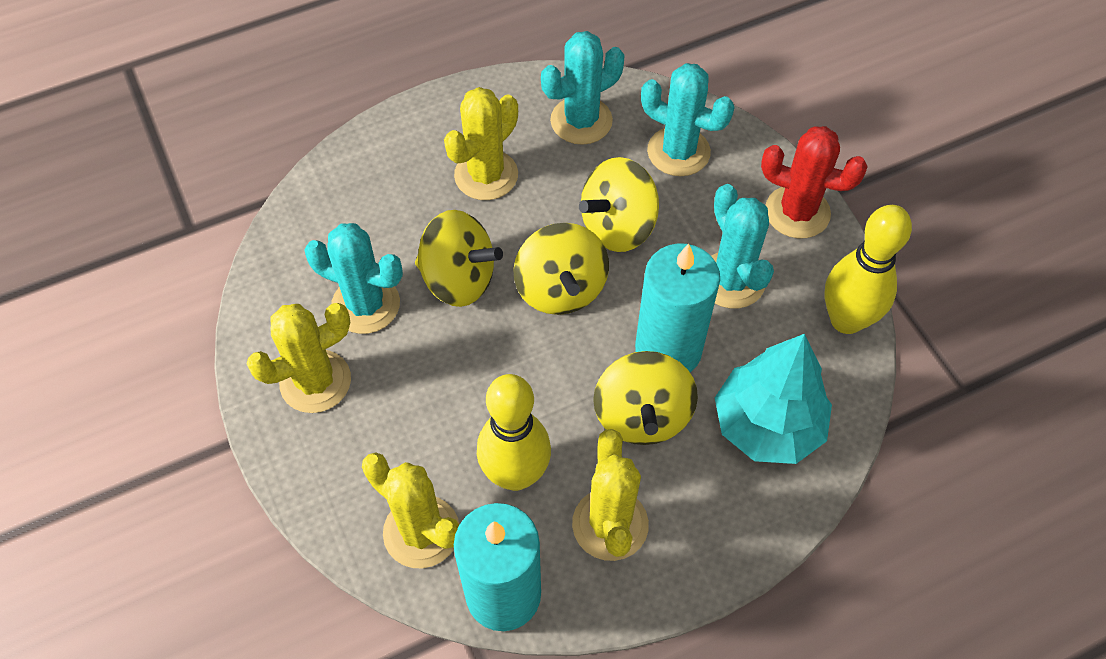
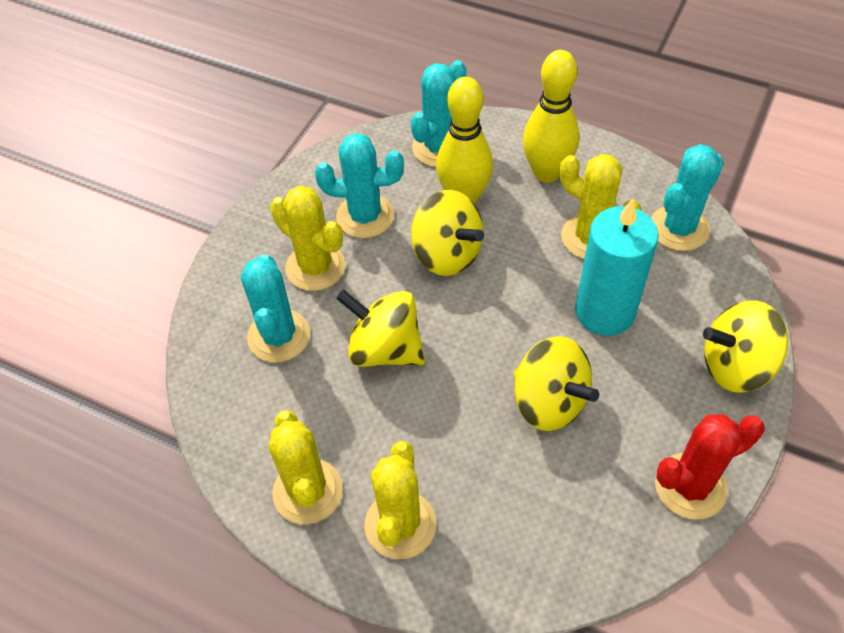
turquoise candle: [454,503,541,631] [635,244,720,372] = 2 -> [575,199,659,336] = 1
turquoise tree: [715,334,832,464] = 1 -> none = 0

